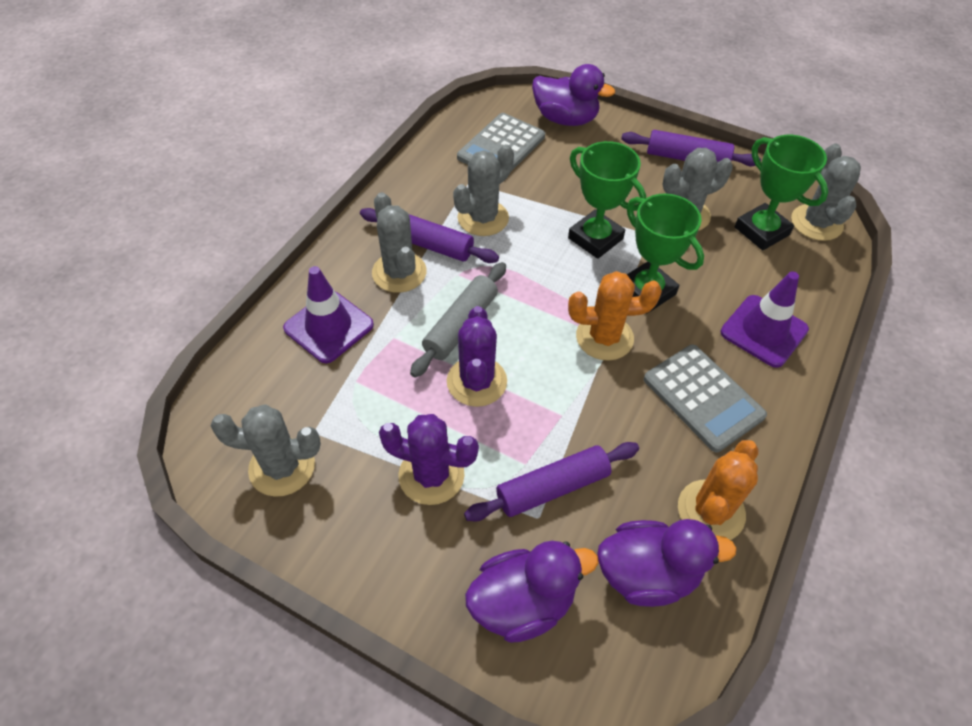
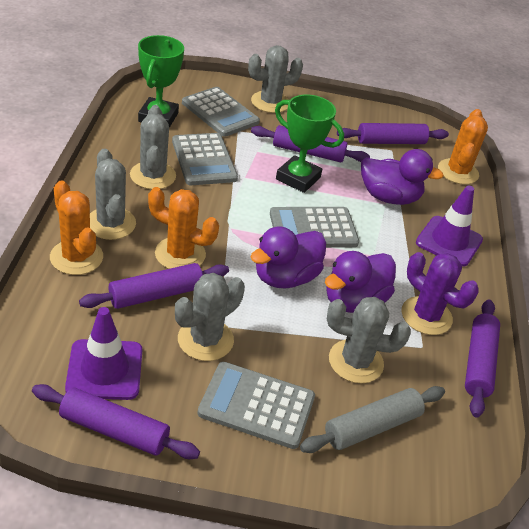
green trophy: [568,141,646,259] [627,194,704,314] [735,135,828,250] = 3 -> [138,35,184,128] [275,95,344,193] = 2
grey calculator: [457,113,545,171] [644,345,767,452] = 2 -> [172,133,238,185] [182,87,260,137] [197,362,315,449] [270,207,359,248] = 4
orange cactus: [568,271,662,361] [678,440,759,540] = 2 -> [50,180,103,275] [148,187,219,269] [438,109,488,184] = 3
purple cactus: [379,414,479,505] [447,306,507,407] = 2 -> [401,252,479,335] = 1
purple rolling pin: [360,208,499,263] [464,442,639,521] [621,130,761,166] = 3 -> [32,384,200,459] [79,263,229,309] [251,125,370,162] [337,123,449,144] [465,299,500,417] = 5

